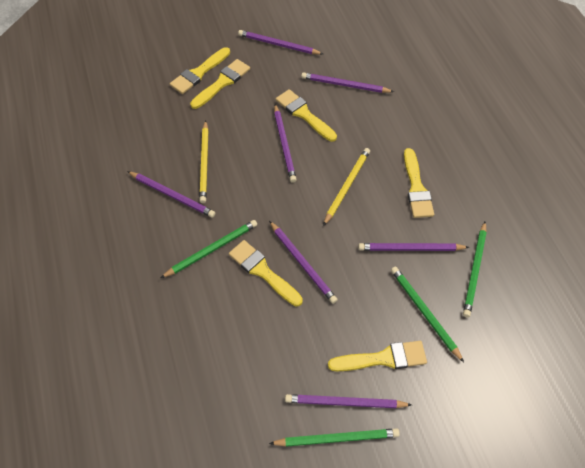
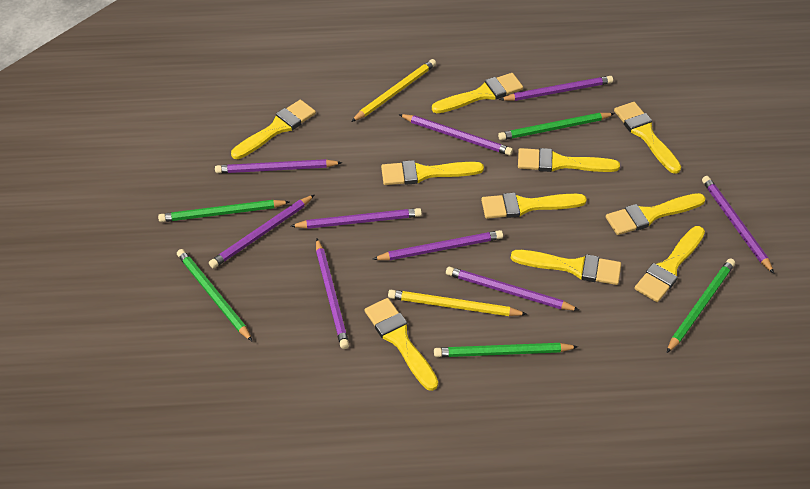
green pencil: [161,220,257,278] [269,428,400,447] [391,267,464,362] [463,222,487,318] = 4 -> [158,200,289,222] [177,249,253,342] [434,343,578,357] [498,113,615,140] [667,258,735,353] = 5
purple pencil: [127,171,215,218] [238,30,323,55] [269,221,338,304] [274,104,297,183] [285,394,412,408] [301,72,394,93] [358,243,469,251] = 7 -> [209,195,314,268] [215,159,342,173] [291,208,422,229] [316,239,349,349] [372,230,503,260] [399,114,513,156] [446,267,579,310] [499,76,613,101] [702,176,774,274] = 9
yellow brush: [170,47,230,94] [190,59,250,109] [229,240,303,306] [276,89,337,142] [328,341,427,372] [404,148,434,218] = 6 -> [231,100,316,159] [365,298,438,391] [381,160,484,185] [432,73,523,113] [481,193,587,219] [511,250,621,285] [518,148,620,172] [606,193,706,235] [614,102,681,174] [635,226,705,302] = 10

